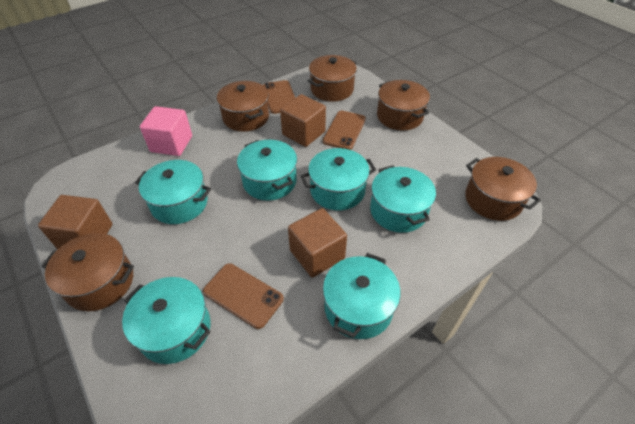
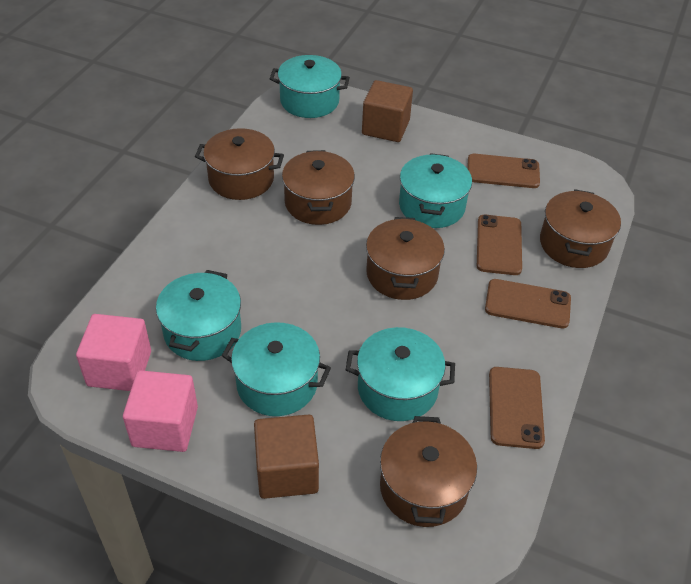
brown cube: [38,195,112,249] [280,94,326,147] [288,208,347,278] = 3 -> [254,415,319,499] [362,80,413,142] = 2
brown phone: [203,263,284,329] [263,80,295,114] [323,110,366,150] = 3 -> [467,154,540,188] [477,215,522,275] [485,279,571,328] [489,367,545,449] = 4
pink cube: [140,106,192,156] = 1 -> [76,314,151,391] [123,370,198,452] = 2
turquoise pot: [122,277,211,364] [135,160,211,224] [237,140,297,201] [301,148,376,211] [323,253,401,339] [370,165,436,233] = 6 -> [156,270,241,361] [222,322,331,416] [270,55,350,118] [346,327,455,421] [399,153,472,228] = 5

